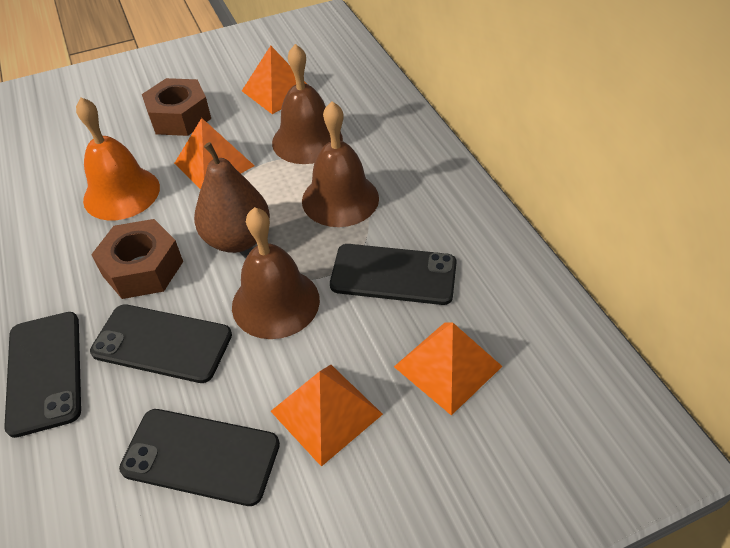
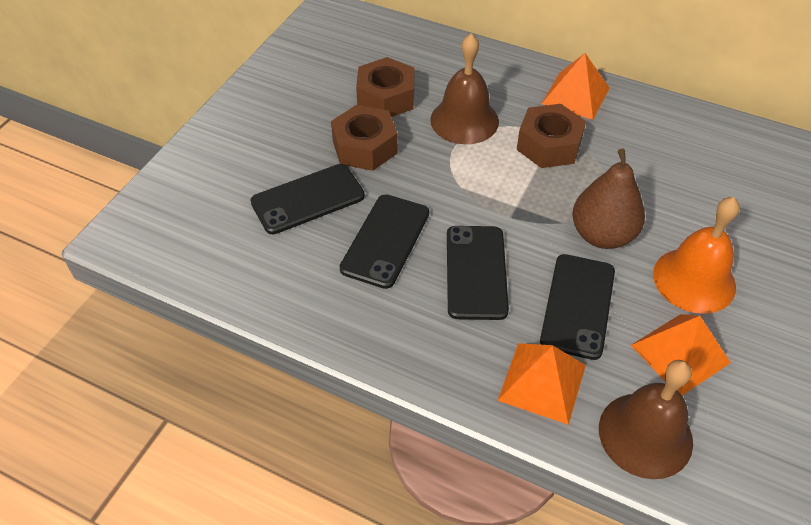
brown bell: [232,207,320,339] [272,44,343,164] [302,101,379,227] = 3 -> [430,33,499,144] [599,360,693,479] = 2
brown nut: [91,219,183,299] [142,78,211,136] = 2 -> [331,105,398,171] [356,57,414,117] [517,104,586,168] = 3
orange pyramid: [174,118,254,189] [242,46,307,114] [270,365,383,467] [394,322,502,416] = 4 -> [498,343,586,425] [542,53,609,120] [631,314,731,395] = 3

